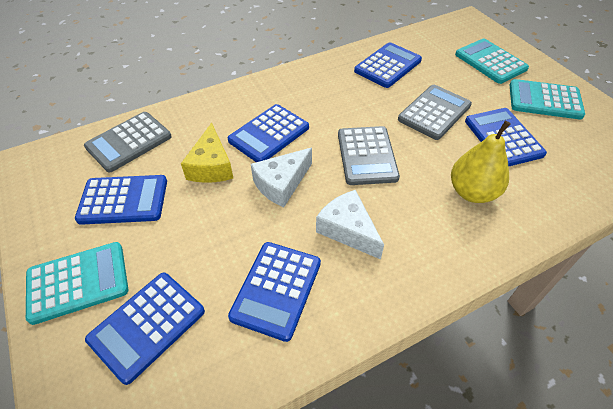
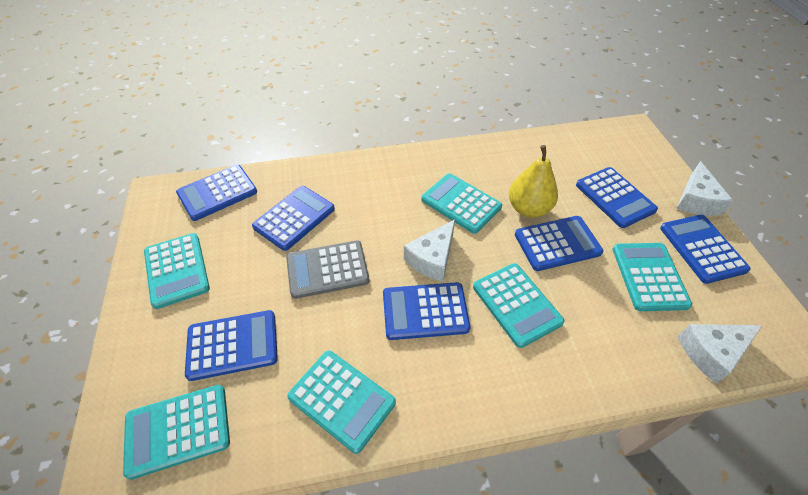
blue calculator: [75,175,167,225] [85,272,205,385] [227,104,309,162] [228,242,321,342] [354,42,422,88] [465,108,547,166] = 6 -> [176,165,257,221] [185,310,278,381] [252,186,335,251] [383,282,470,340] [515,216,603,271] [576,167,658,228] [660,215,751,284] = 7
grey calculator: [84,112,172,173] [338,126,400,185] [398,85,472,140] = 3 -> [286,240,369,299] = 1
turquoise calculator: [26,242,128,325] [455,38,529,84] [510,79,585,119] = 3 -> [123,385,230,480] [144,233,210,309] [287,351,396,454] [421,173,502,234] [473,263,565,348] [612,243,692,311] = 6
white cheese: [251,148,312,207] [316,190,384,259] = 2 -> [404,219,455,281] [676,161,733,216] [678,324,763,384] = 3
yellow cheese: [181,123,233,183] = 1 -> none = 0

